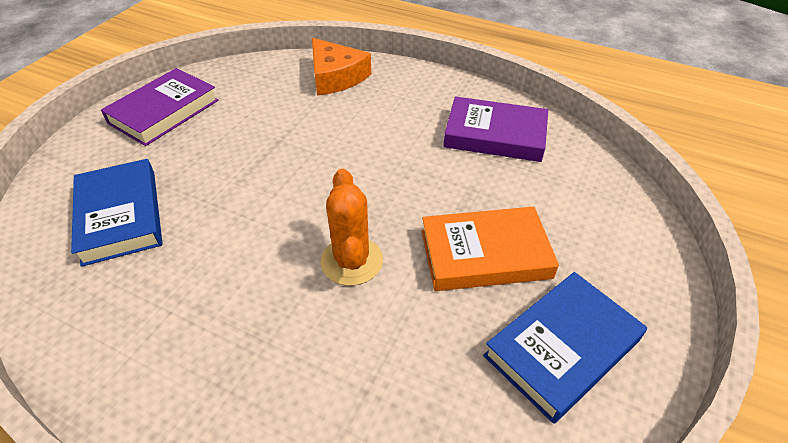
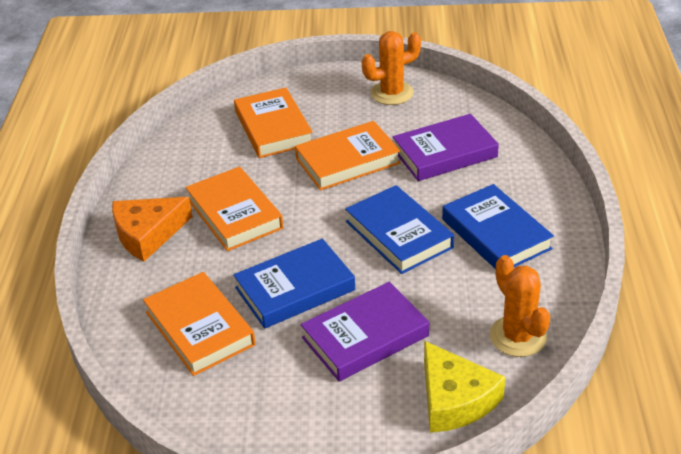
blue book: [71,159,162,267] [483,272,647,424] = 2 -> [233,239,355,329] [345,185,454,274] [442,184,554,269] = 3
orange book: [422,207,559,291] = 1 -> [143,272,256,376] [185,167,283,251] [234,87,313,158] [295,121,401,190] = 4
orange cactus: [321,169,383,286] = 1 -> [362,31,421,105] [490,255,550,357] = 2
yellow cheese: none = 0 -> [424,341,505,433] = 1

